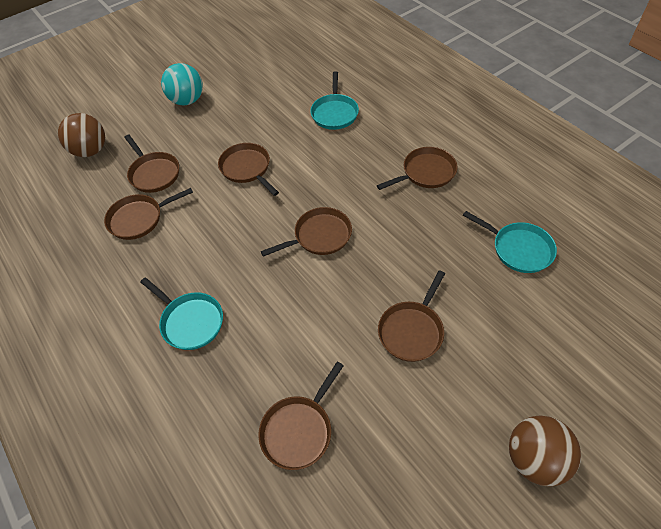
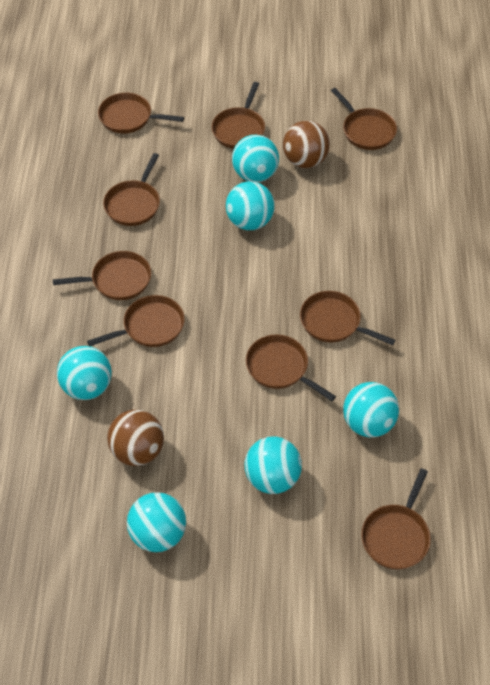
brown pan: [104,188,193,240] [124,135,179,193] [218,143,279,196] [258,362,344,470] [261,207,352,257] [377,147,457,190] [378,270,445,362] = 7 -> [53,251,151,300] [87,295,185,347] [98,93,184,133] [103,153,160,226] [212,82,265,149] [246,335,336,401] [300,291,395,345] [331,88,397,150] [361,468,431,569] = 9
turquoise ball: [161,63,203,105] = 1 -> [57,346,112,400] [127,492,186,552] [226,181,275,230] [232,135,279,182] [245,436,302,494] [343,382,399,437] = 6
turquoise pan: [140,277,223,350] [310,71,359,130] [463,211,557,273] = 3 -> none = 0

